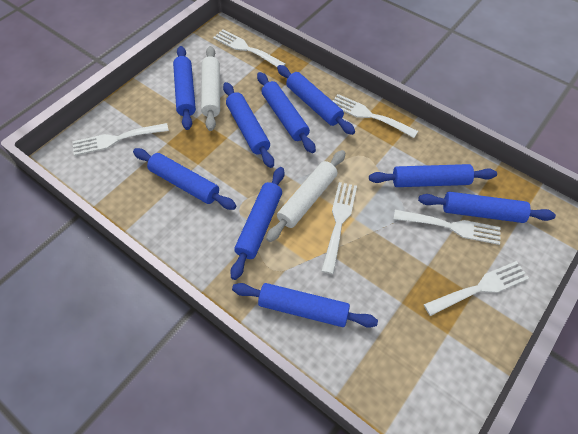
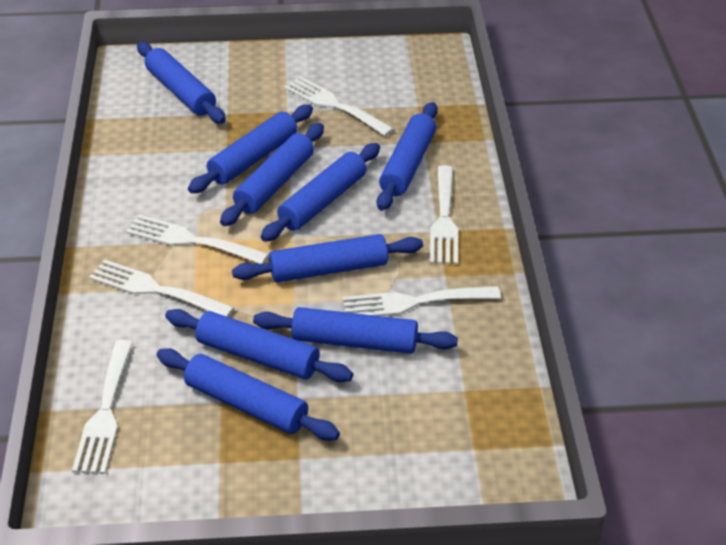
white rolling pin: [201,46,220,131] [266,150,345,242] = 2 -> none = 0

